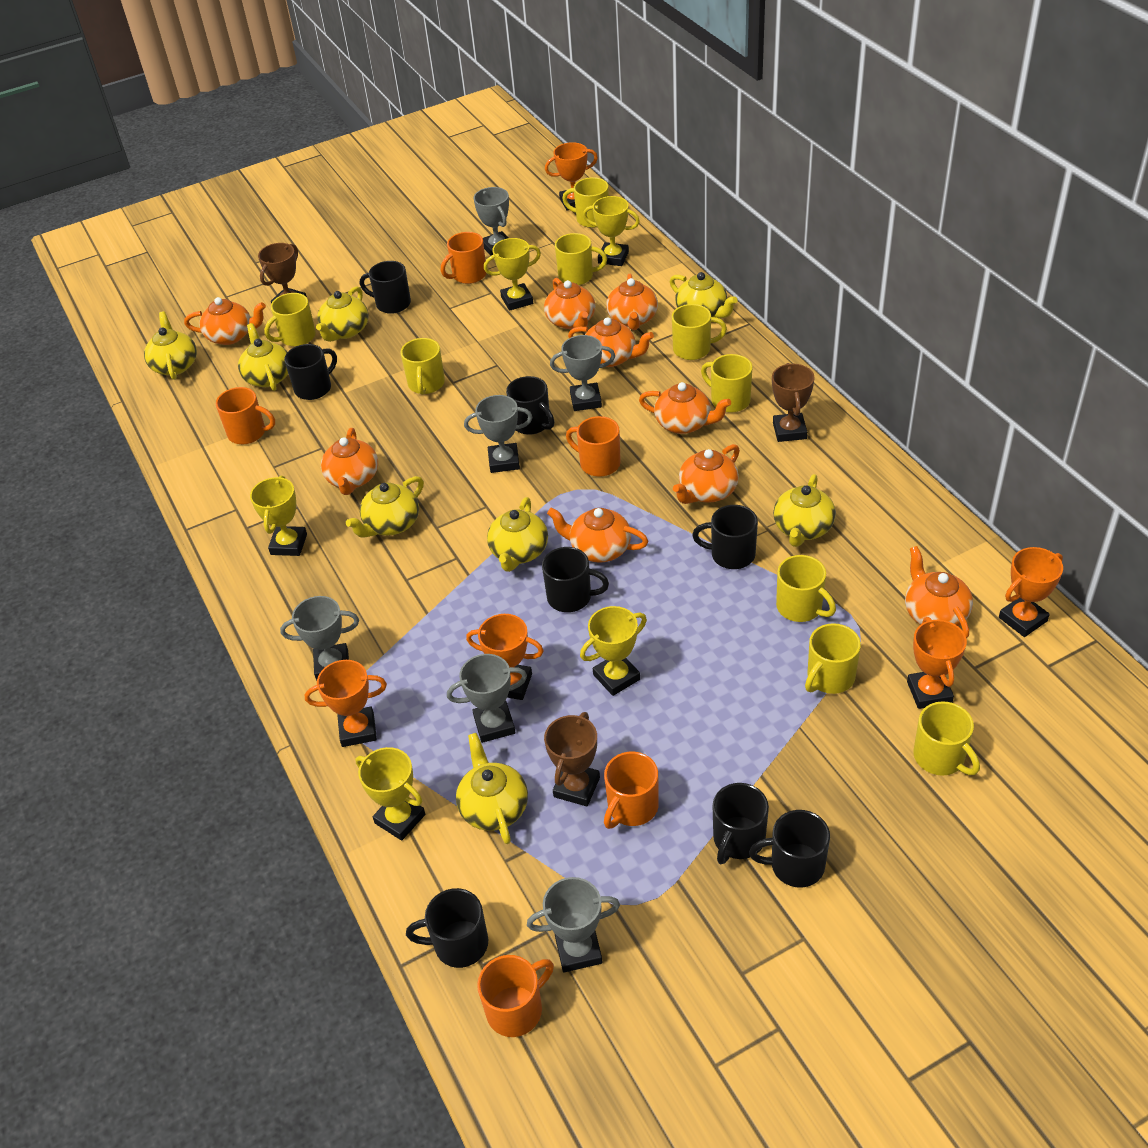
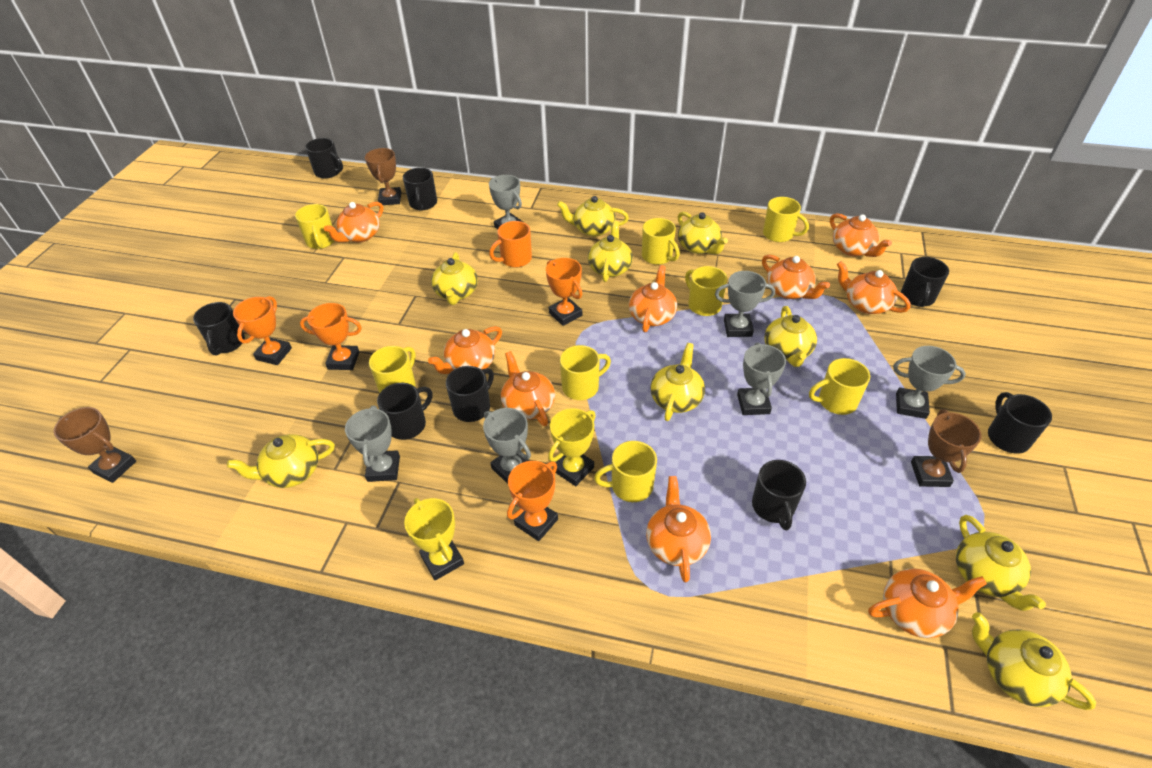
orange mug: [216,387,275,444] [441,232,486,284] [477,955,554,1037] [566,416,621,477] [604,752,659,829] = 5 -> [489,221,532,267] = 1
orange trophy: [305,660,387,747] [466,614,544,700] [545,142,598,211] [907,617,967,709] [999,547,1063,637] = 5 -> [233,296,292,365] [300,303,362,370] [507,461,558,541] [546,258,582,326] = 4
yellow mug: [264,293,316,346] [401,338,445,395] [555,233,607,285] [562,177,609,228] [672,304,727,360] [701,354,752,413] [776,555,836,622] [805,623,861,694] [914,701,980,776] = 9 -> [295,204,334,249] [369,346,416,393] [560,345,611,400] [594,441,657,502] [642,218,680,265] [685,266,727,316] [763,197,809,242] [809,358,870,415] = 8
yellow teapot: [144,312,197,380] [238,323,288,391] [316,286,369,342] [346,476,424,538] [456,733,528,844] [487,497,548,572] [670,272,738,318] [773,474,836,547] = 8 -> [227,434,335,488] [431,252,478,305] [557,196,629,237] [588,221,633,282] [650,343,705,421] [678,212,728,254] [764,306,817,367] [956,515,1046,611] [972,612,1097,710] = 9
yellow trophy: [250,476,307,556] [355,747,425,841] [484,238,541,311] [580,606,647,696] [583,196,640,266] = 5 -> [404,498,464,580] [548,408,596,486] = 2

